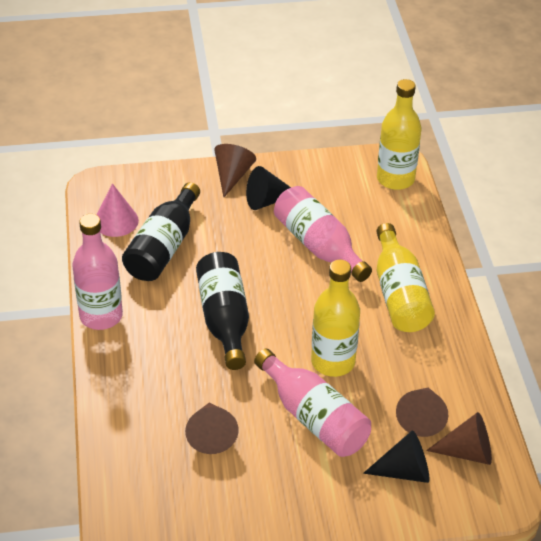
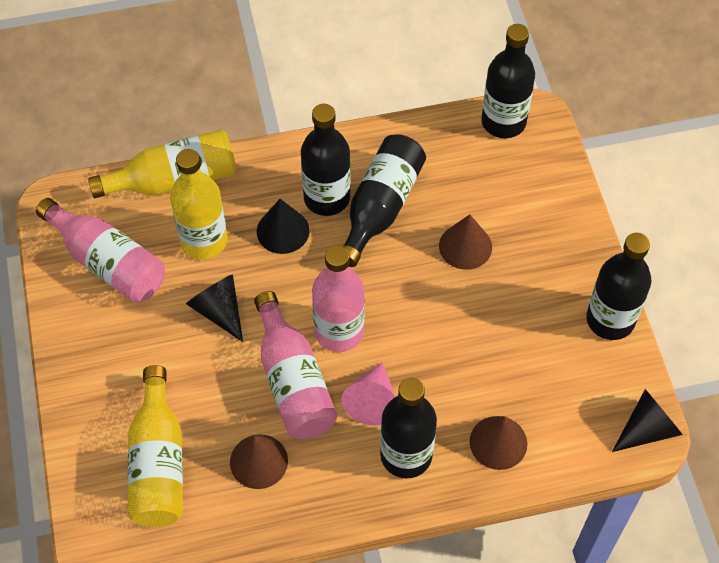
black bottle: [122,182,200,281] [196,252,249,370] = 2 -> [301,104,351,216] [343,134,426,267] [380,378,437,478] [481,24,535,138] [586,233,651,340] = 5
black cone: [246,166,291,210] [363,430,429,483] = 2 -> [186,274,243,342] [257,199,310,254] [612,389,683,452] = 3
brown cone: [185,403,239,454] [214,144,256,198] [396,387,448,437] [426,412,492,465] = 4 -> [230,434,288,489] [439,215,492,270] [470,416,527,470] = 3

